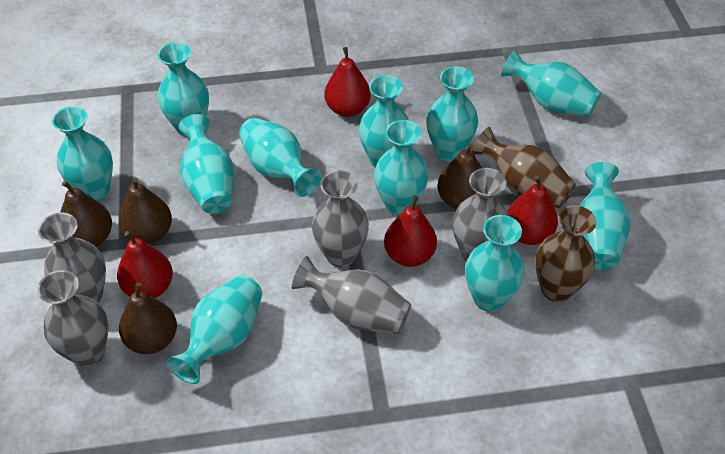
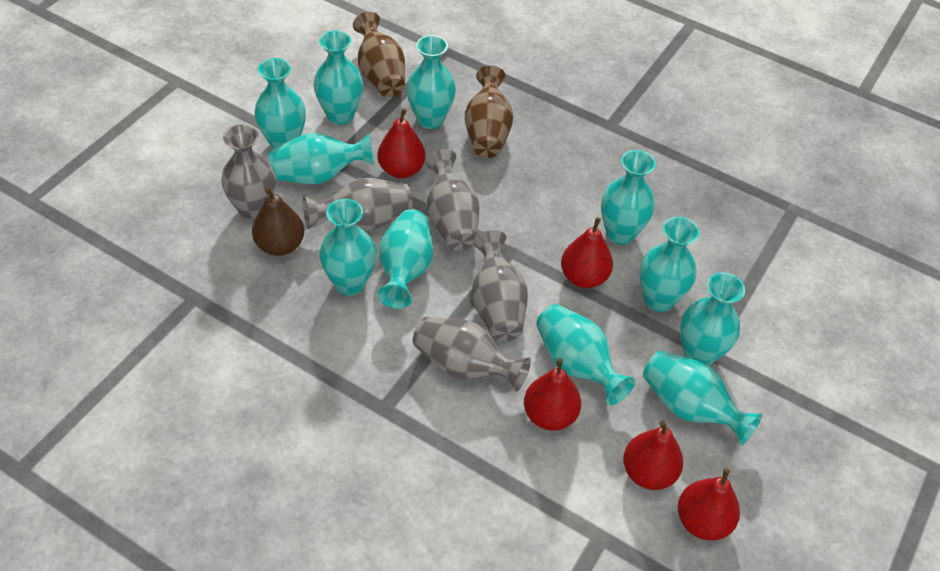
brown pear: [60,181,112,247] [119,177,172,244] [119,282,177,354] [437,144,482,209] = 4 -> [252,187,304,256] = 1
red pear: [117,231,173,298] [325,47,371,117] [384,195,437,267] [507,176,558,245] = 4 -> [377,108,426,178] [524,358,581,431] [561,217,613,288] [623,421,683,490] [678,468,740,541] = 5

